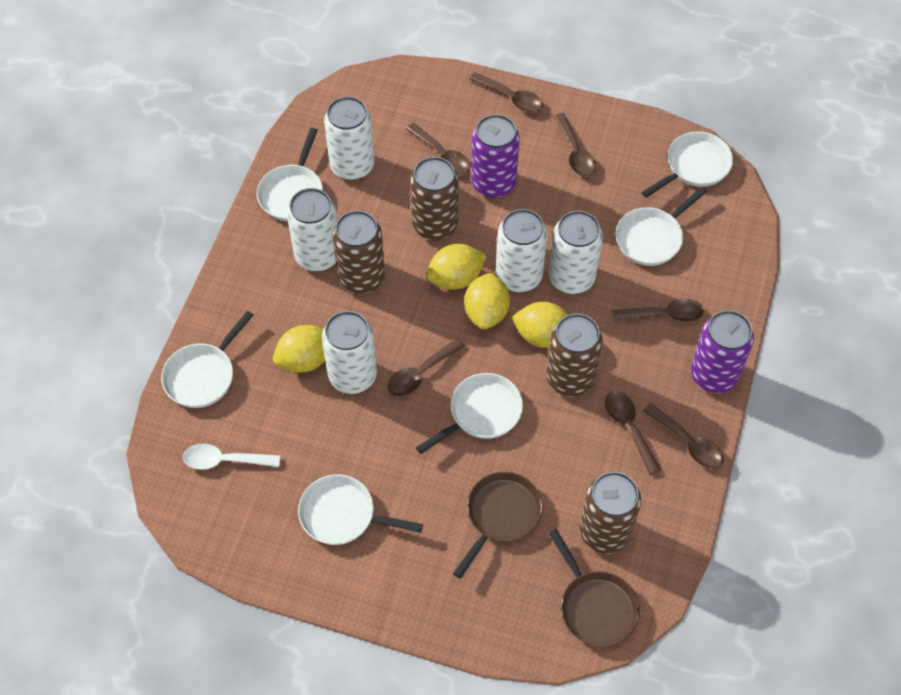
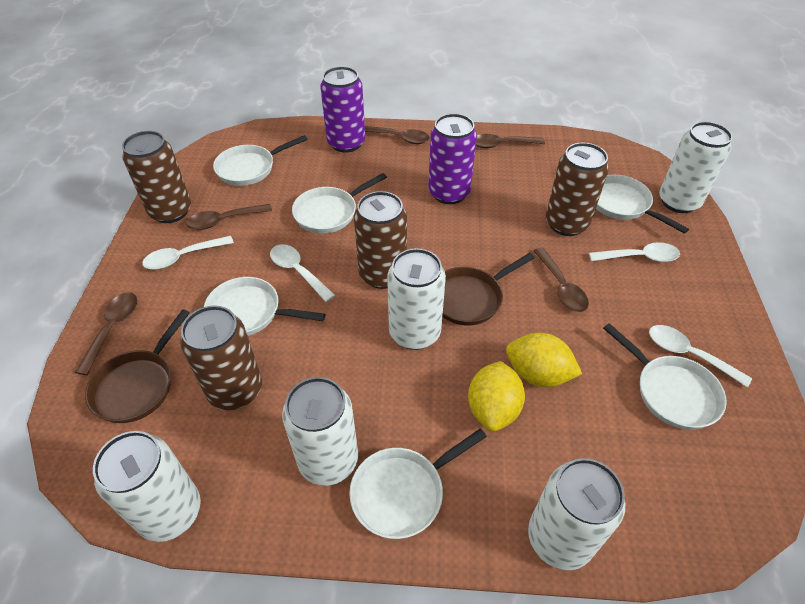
brown spoon: [387,338,465,397] [406,123,471,175] [469,72,543,112] [554,113,596,177] [605,391,661,475] [612,299,704,322] [643,403,724,469] = 7 -> [75,292,137,375] [186,204,272,230] [365,126,430,144] [476,134,545,148] [533,248,589,312] = 5
white spoon: [183,444,280,470] = 1 -> [142,236,234,270] [270,244,335,302] [589,242,680,262] [649,325,752,388] = 4
yellow lemon: [273,325,325,373] [426,244,487,290] [464,272,510,329] [511,302,568,348] = 4 -> [468,361,525,431] [506,333,582,387] = 2

